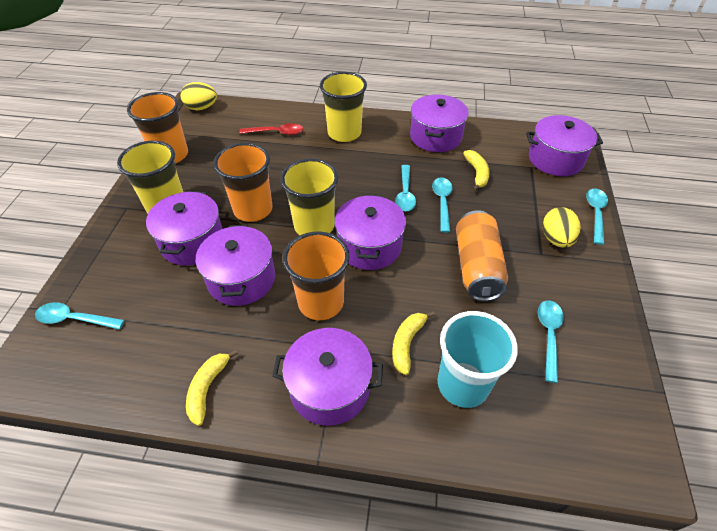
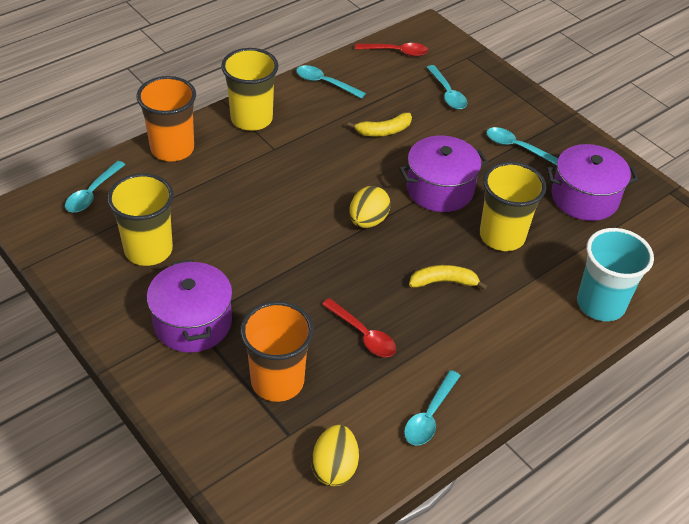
orange can: [456,210,508,301] = 1 -> none = 0
orange cup: [127,92,188,164] [214,143,273,222] [283,231,350,320] = 3 -> [136,76,196,162] [240,301,314,402] = 2
purple pot: [146,191,223,266] [196,225,275,306] [272,328,383,426] [335,195,406,270] [410,94,469,152] [526,115,603,176] = 6 -> [147,259,233,353] [399,136,488,212] [547,144,638,221] = 3
red spoon: [239,123,303,135] = 1 -> [322,298,396,357] [355,43,428,56] = 2
yellow banana: [186,350,238,426] [392,311,435,375] [463,150,490,191] = 3 -> [347,113,412,136] [409,265,487,290] = 2

